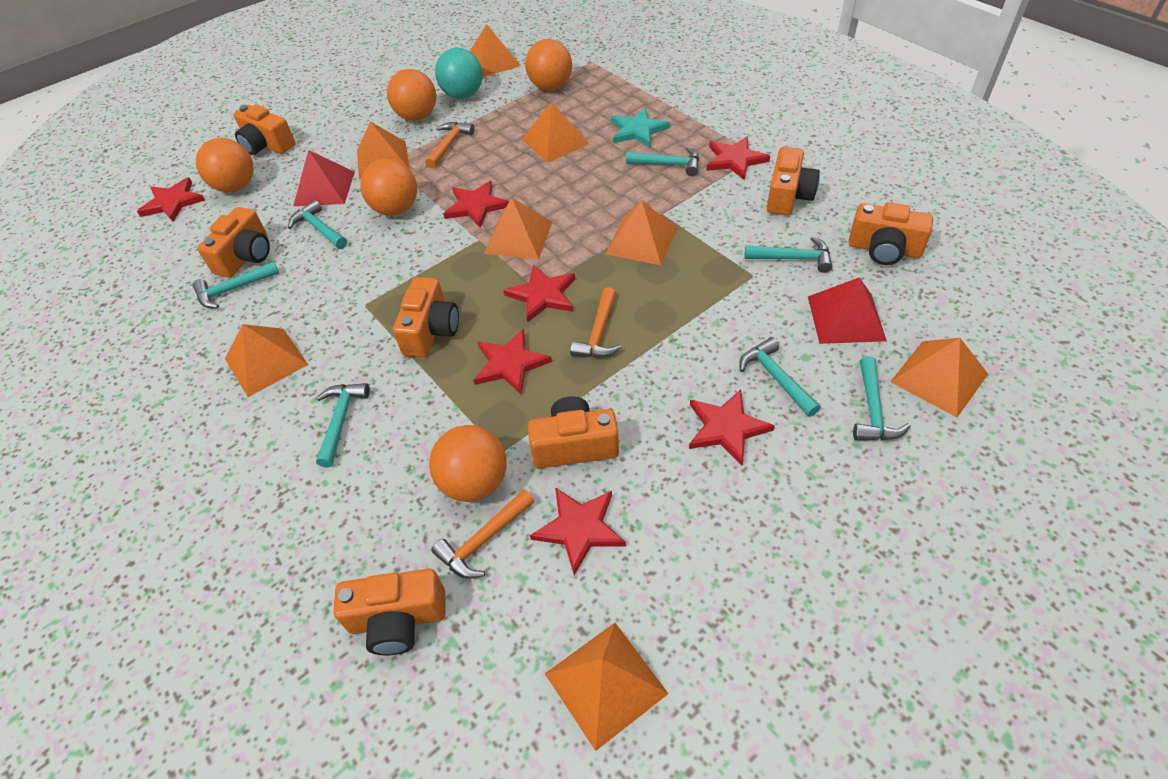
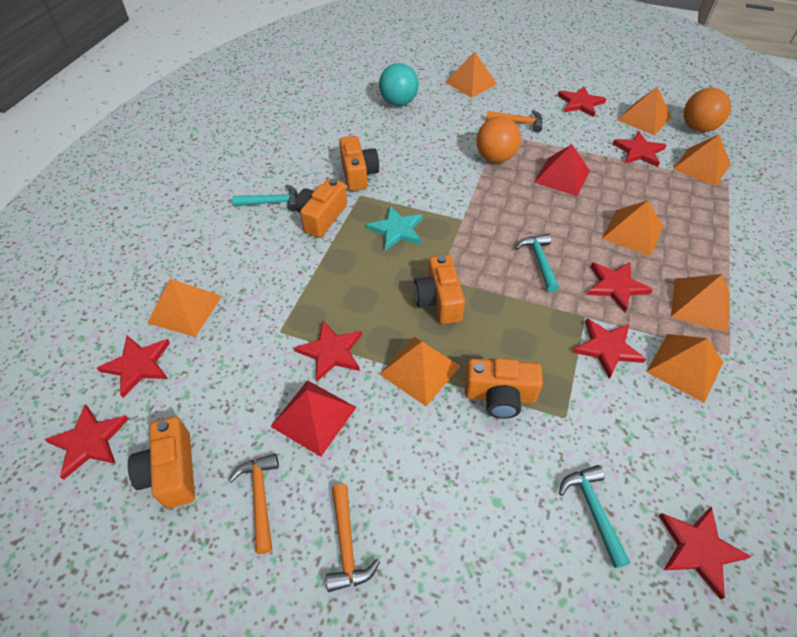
orange ball: [196,138,254,192] [361,159,417,216] [387,69,437,121] [429,425,507,502] [525,39,572,90] = 5 -> [476,117,521,163] [684,88,731,132] = 2
orange camera: [197,207,270,278] [234,104,296,155] [334,569,446,655] [393,277,459,357] [528,396,619,468] [767,147,820,216] [849,202,933,265] = 7 -> [128,416,195,509] [296,178,347,238] [339,136,379,191] [414,255,465,324] [465,358,543,419] = 5
red star: [137,177,205,222] [443,181,509,228] [473,329,552,395] [503,264,576,323] [530,487,626,575] [689,389,775,466] [706,136,770,180] = 7 -> [44,404,129,480] [97,336,170,398] [294,321,362,381] [558,86,606,117] [572,318,646,379] [587,262,653,312] [613,131,666,167] [659,507,752,600] = 8
turquoise hammer: [192,261,279,308] [288,200,347,249] [316,383,370,467] [626,147,699,176] [739,337,821,417] [745,237,832,273] [853,356,911,440] = 7 -> [233,185,298,211] [516,234,559,292] [559,465,630,568] = 3

